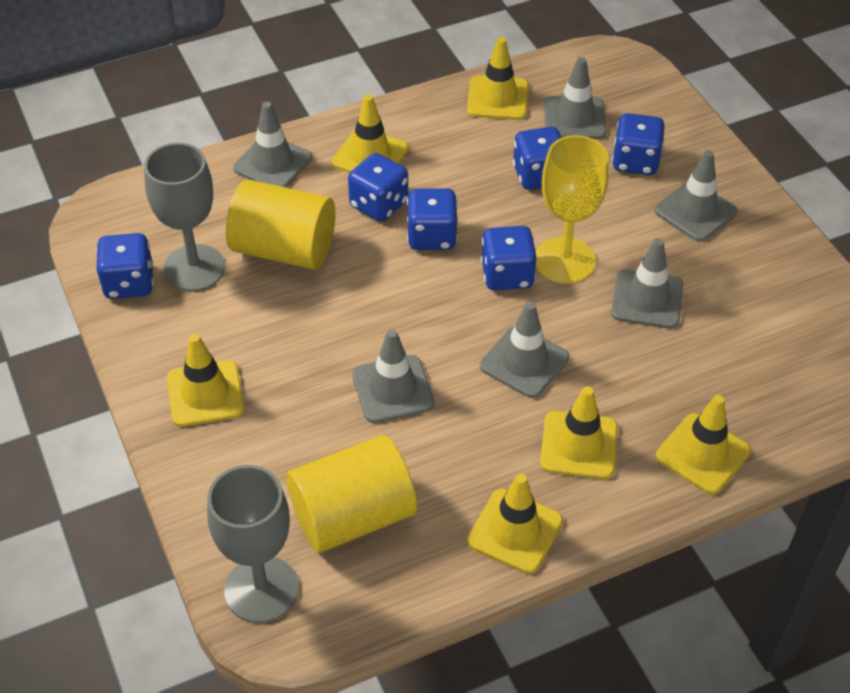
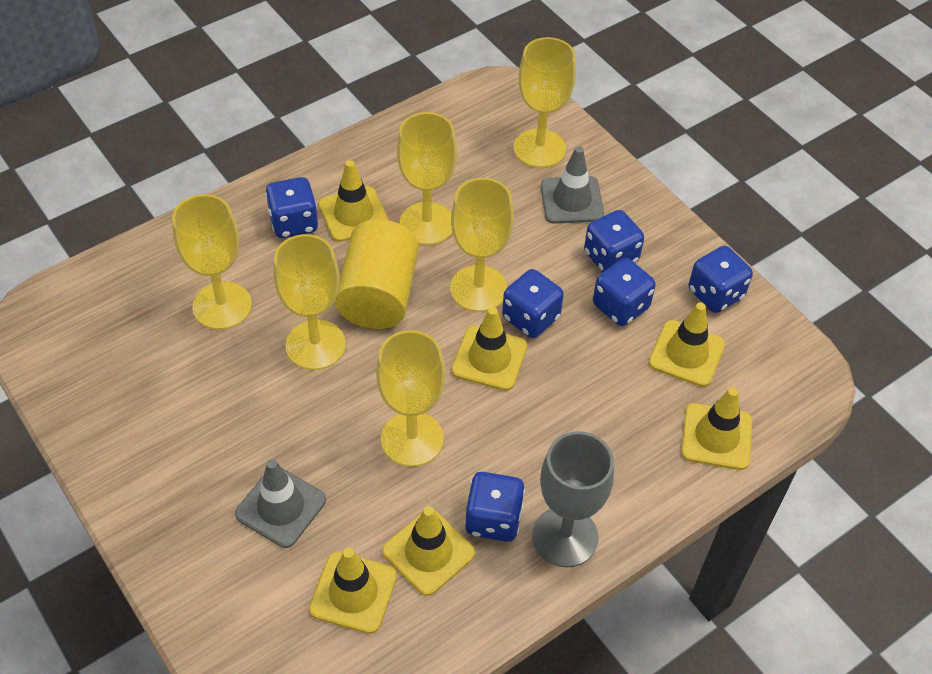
grey goblet: [144,143,225,292] [207,465,299,623] = 2 -> [532,431,614,567] = 1
grey traffic cone: [233,102,312,188] [352,329,435,423] [480,302,569,398] [544,57,606,139] [611,238,683,328] [655,150,738,242] = 6 -> [235,459,326,548] [541,146,604,224] = 2
yellow cylinder: [226,180,336,270] [287,435,417,553] = 2 -> [335,219,419,329] = 1
yellow goblet: [536,135,609,284] = 1 -> [172,194,252,330] [273,234,346,370] [376,330,445,467] [397,112,457,245] [450,178,514,312] [513,37,576,168] = 6

